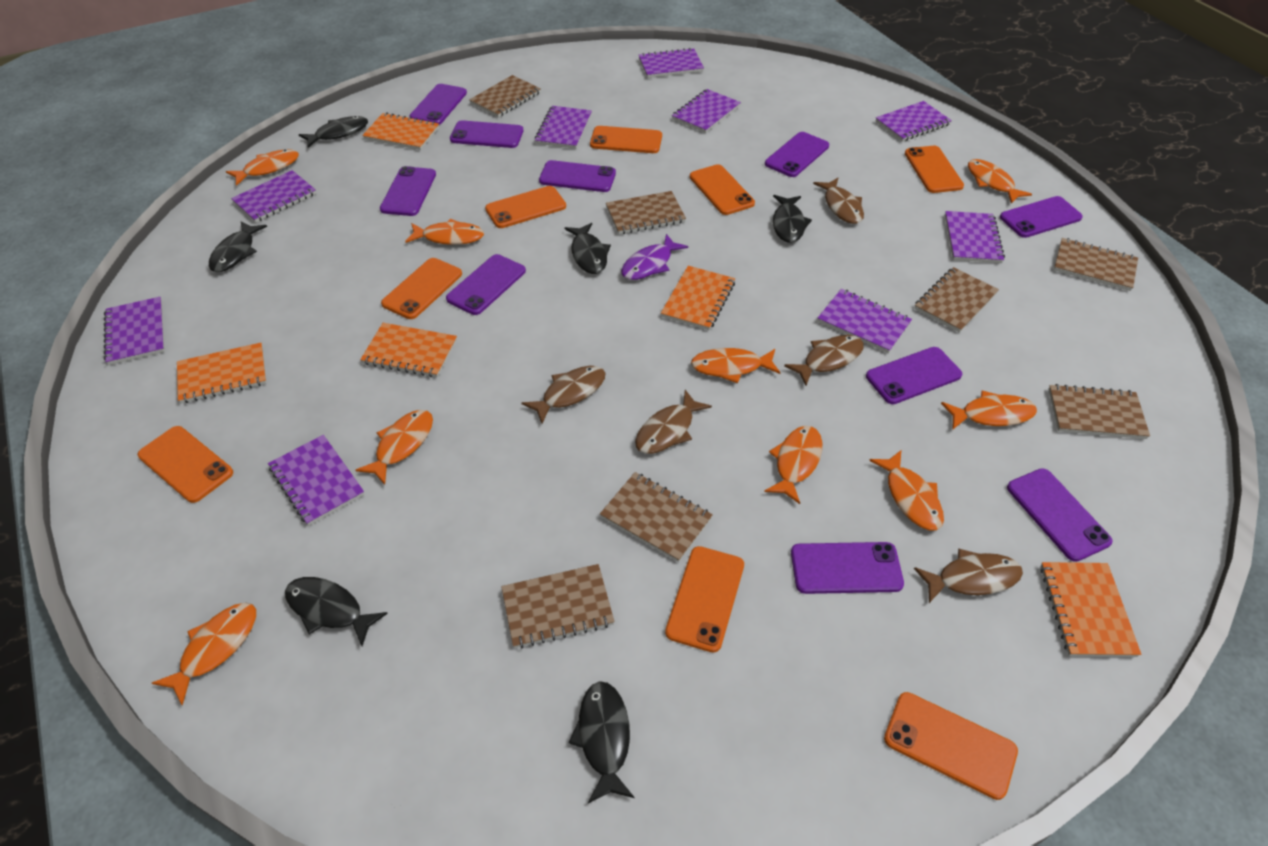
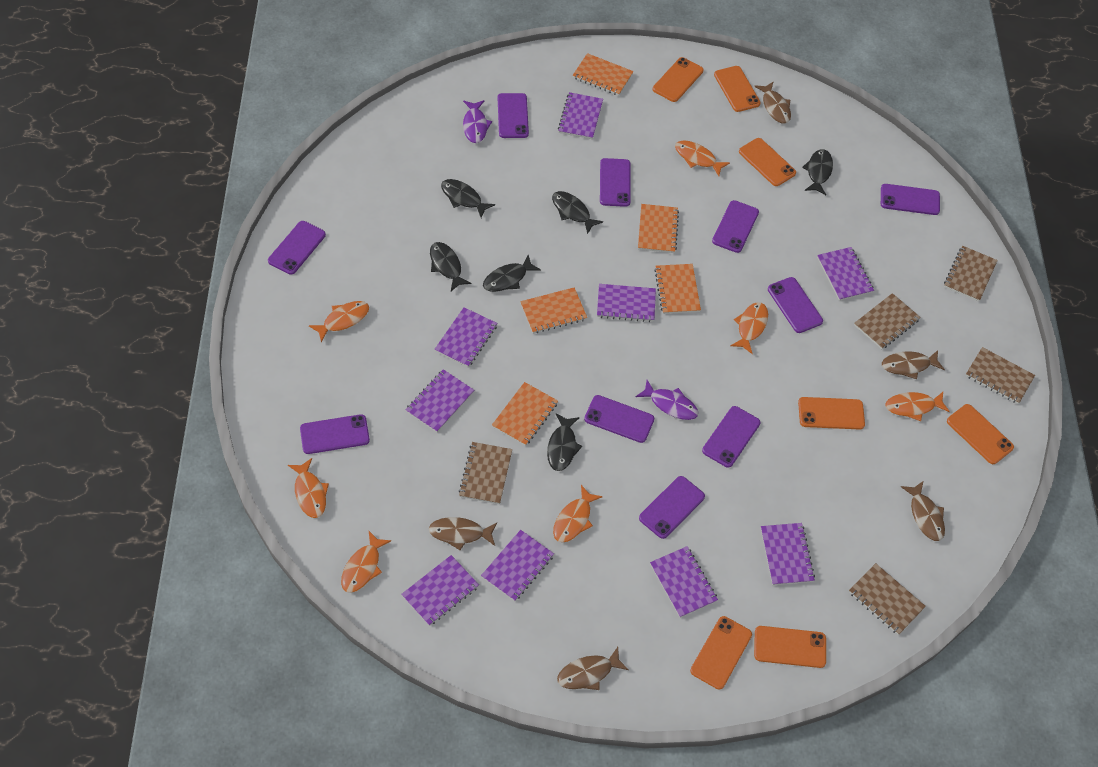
brown notebook: [469,75,541,117] [501,564,614,648] [600,472,713,562] [606,191,686,234] [914,267,999,333] [1048,384,1150,439] [1054,238,1138,291] = 7 -> [458,442,512,504] [849,563,926,635] [854,293,921,349] [944,246,998,302] [965,347,1035,404] = 5
orange fish: [152,603,256,706] [226,149,299,186] [356,410,433,485] [405,219,484,245] [691,348,780,383] [764,426,822,504] [869,450,944,531] [941,391,1037,430] [968,159,1032,204] = 9 -> [288,458,329,518] [309,301,369,342] [341,531,391,593] [553,485,603,543] [675,140,730,176] [731,302,768,354] [886,392,950,421] = 7
orange phone: [138,426,233,503] [381,258,462,319] [485,186,566,228] [590,126,662,153] [665,546,744,653] [690,164,755,215] [884,692,1018,800] [905,146,964,193] = 8 -> [653,57,703,102] [690,616,752,689] [714,66,761,112] [739,138,796,186] [754,626,826,668] [798,397,865,430] [947,404,1014,464] = 7
purple fish: [621,234,688,280] = 1 -> [463,100,492,143] [636,380,699,420] = 2

